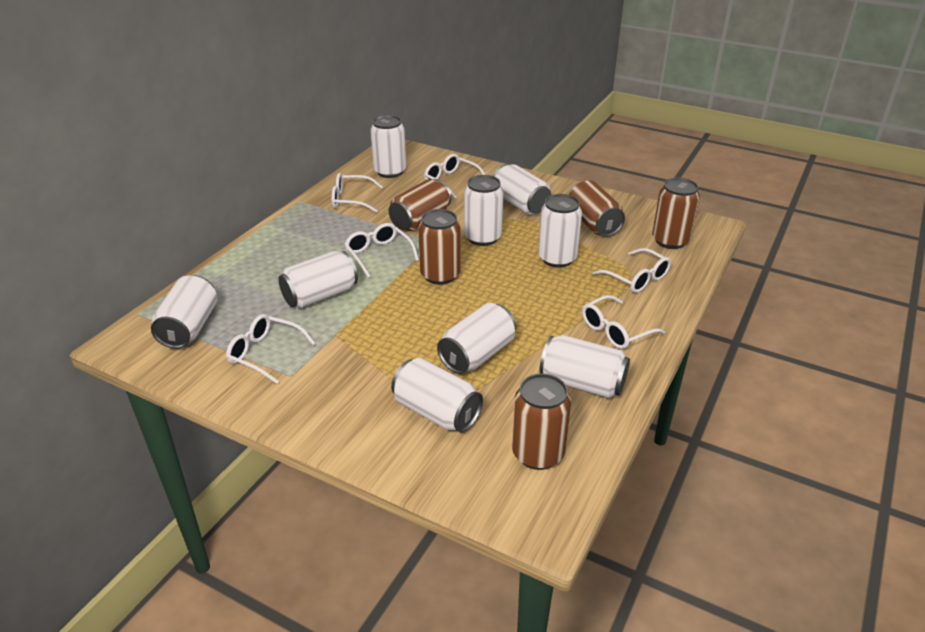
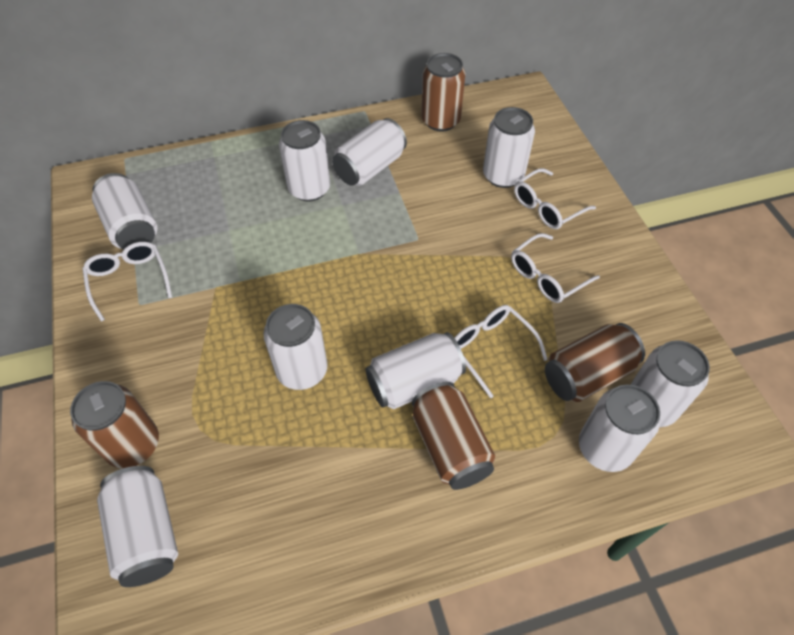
brown can: [389,179,451,231] [418,209,461,285] [512,373,571,470] [569,181,625,237] [652,177,700,249] = 5 -> [70,381,159,468] [412,382,495,490] [421,53,466,132] [545,323,645,402] = 4
white glasses: [226,314,316,384] [332,173,383,213] [344,223,419,278] [424,154,485,199] [582,295,665,349] [593,248,671,293] = 6 -> [82,242,172,322] [454,305,548,398] [511,233,600,303] [514,168,596,229] = 4

